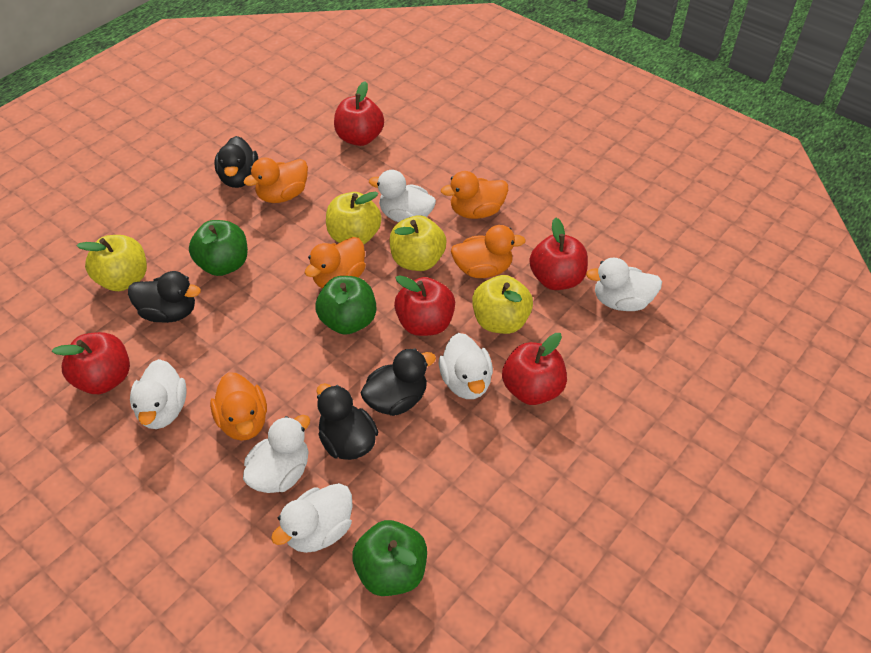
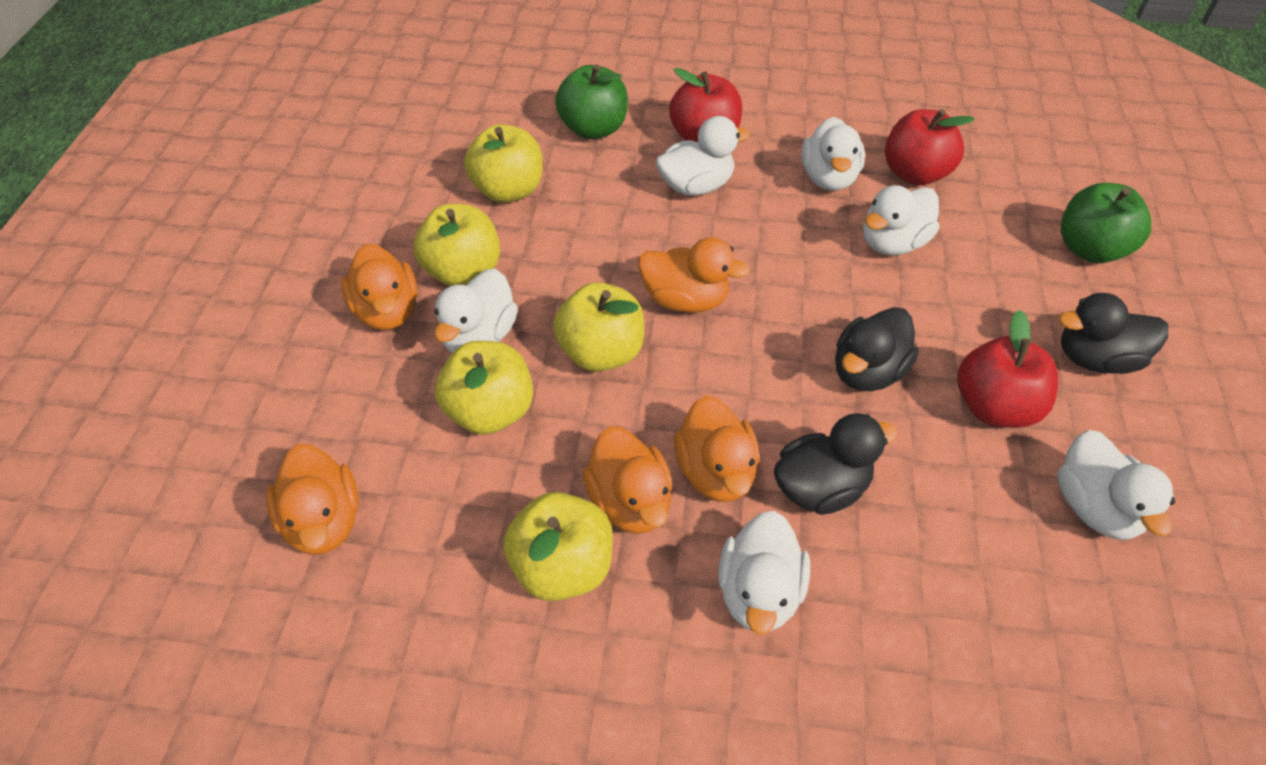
black duck: [128,271,201,323] [215,136,258,188] [316,383,378,460] [360,349,436,416] = 4 -> [774,413,898,515] [835,307,919,391] [1059,293,1168,374] = 3
green apple: [189,220,248,276] [315,276,376,335] [352,520,427,596] = 3 -> [555,64,628,139] [1061,183,1151,263] = 2
red apple: [52,332,130,394] [334,81,384,146] [394,275,455,336] [502,333,567,405] [529,218,588,290] = 5 -> [669,68,742,142] [885,109,975,185] [957,310,1058,428] = 3
yellow apple: [77,235,147,291] [326,191,382,244] [389,215,447,271] [472,275,533,334] = 4 -> [413,204,500,286] [435,341,533,435] [464,124,543,203] [503,492,613,601] [553,282,644,372] = 5

